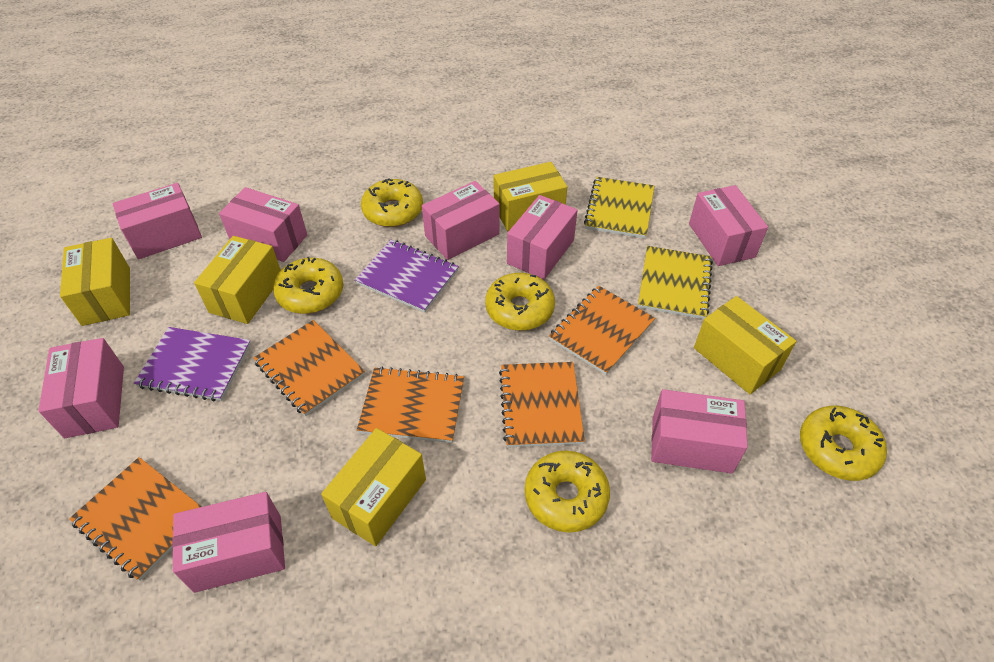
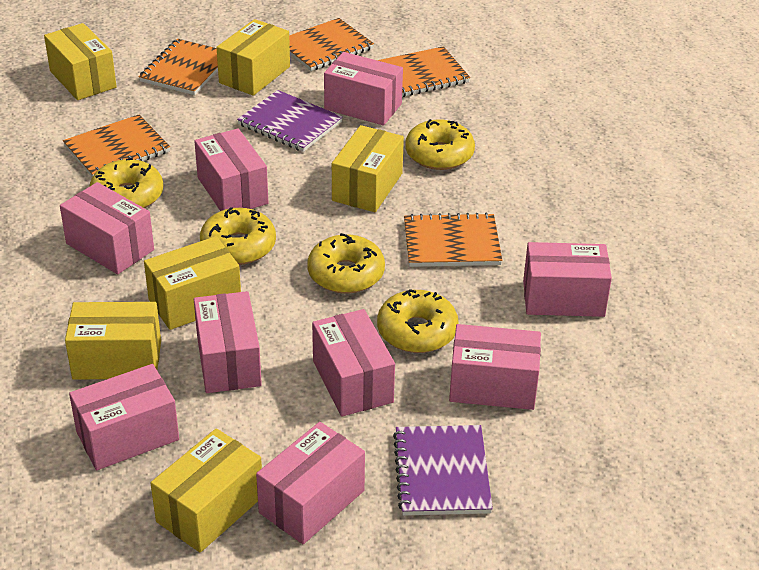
pink box: [38,338,124,438] [112,183,202,259] [172,492,285,593] [219,187,307,262] [422,181,500,260] [507,195,578,279] [651,389,748,473] [689,185,768,266] = 8 -> [60,182,154,274] [69,364,179,470] [194,129,269,211] [194,291,262,393] [256,422,365,544] [312,309,395,417] [324,52,403,125] [449,324,541,410] [523,242,612,317] = 9
yellow box: [60,238,130,326] [194,236,281,324] [321,428,426,546] [494,162,567,231] [694,296,796,394] = 5 -> [44,23,117,100] [65,302,161,380] [144,236,241,330] [151,428,262,553] [216,19,290,96] [332,125,404,212] = 6
yellow notebook: [584,177,654,238] [638,246,713,319] = 2 -> none = 0

